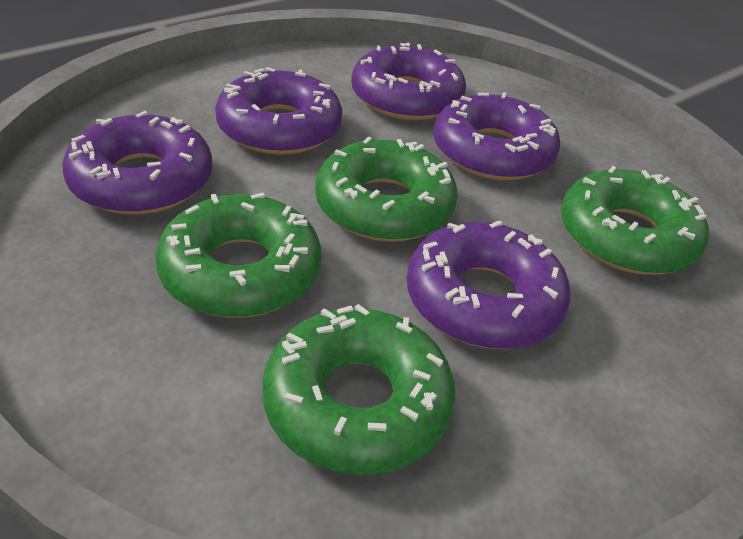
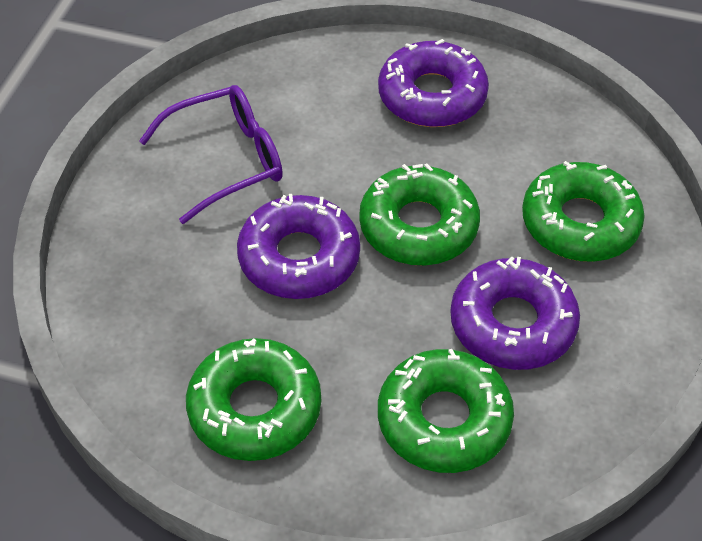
purple donut: [62,111,212,215] [215,67,342,155] [351,43,466,120] [407,220,570,349] [434,92,560,181] = 5 -> [237,194,360,299] [378,39,489,127] [450,256,580,370] = 3
purple glasses: none = 0 -> [139,85,283,224] = 1

